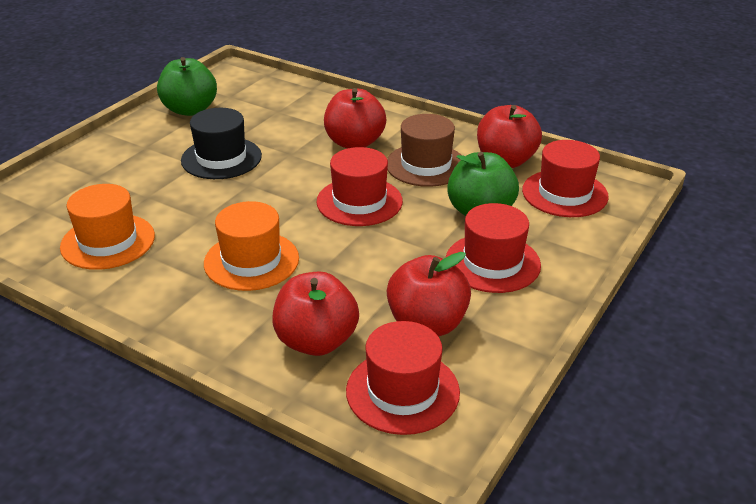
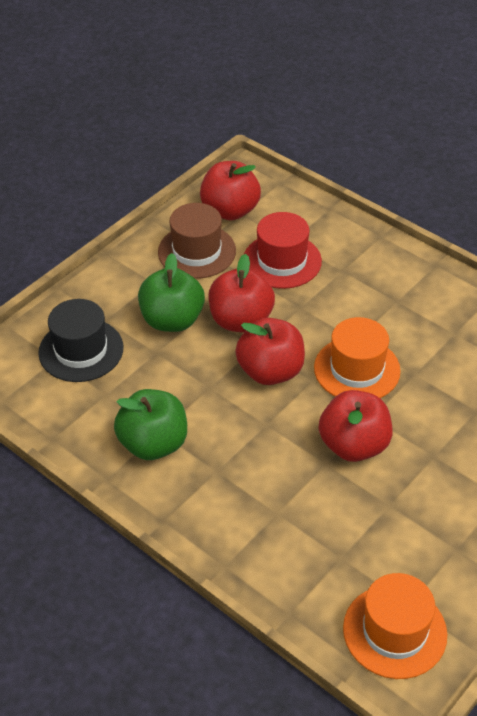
red hat: [316,147,403,226] [346,321,460,435] [446,203,541,293] [522,140,609,217] = 4 -> [244,212,322,289] = 1

